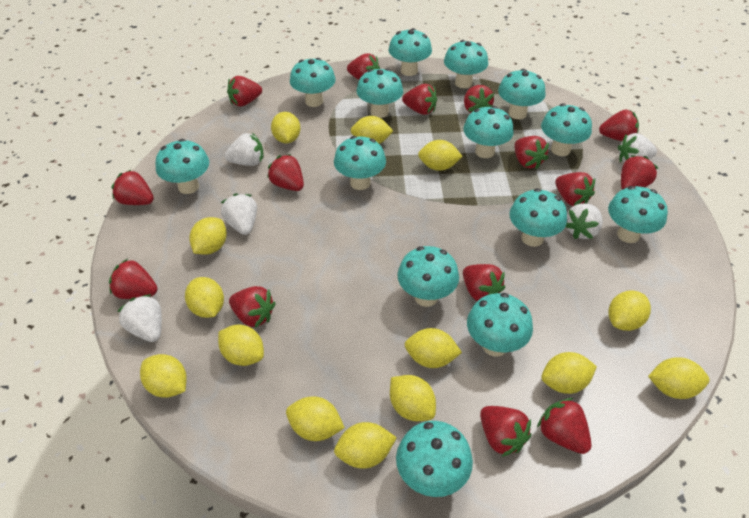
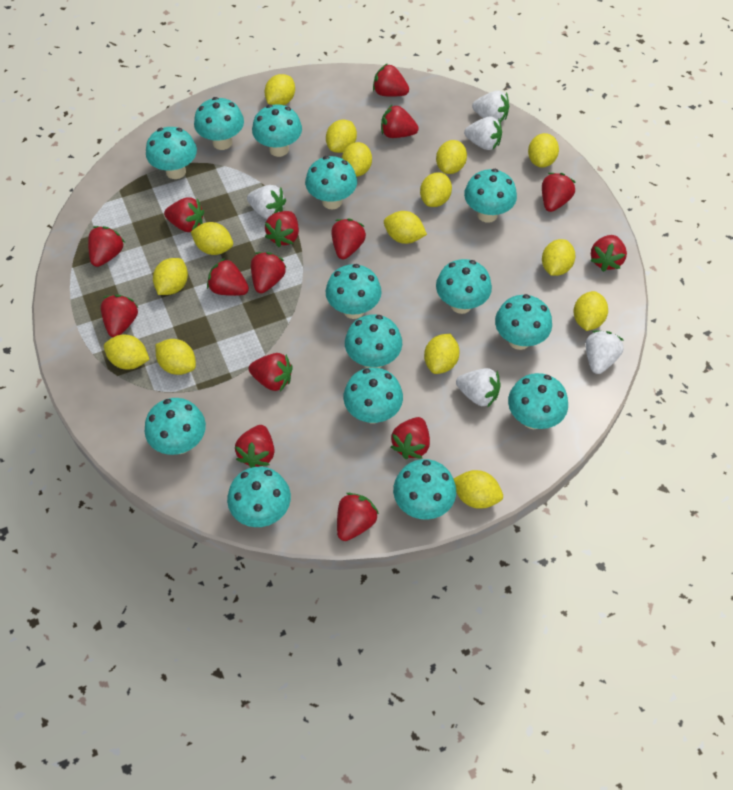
yellow lemon: [140,354,187,398] [185,277,224,318] [189,217,227,255] [218,325,264,366] [271,112,301,143] [286,396,345,441] [334,422,397,469] [351,116,393,144] [390,375,436,421] [405,328,462,368] [418,140,463,171] [541,352,597,394] [608,291,651,331] [648,357,709,399] = 14 -> [104,335,150,369] [153,258,188,295] [155,339,196,375] [191,222,233,255] [265,74,295,105] [326,120,357,153] [342,142,372,177] [384,211,427,244] [420,172,452,207] [424,334,460,374] [436,140,467,174] [454,470,503,509] [528,133,559,168] [542,239,576,276] [574,291,608,331] = 15

